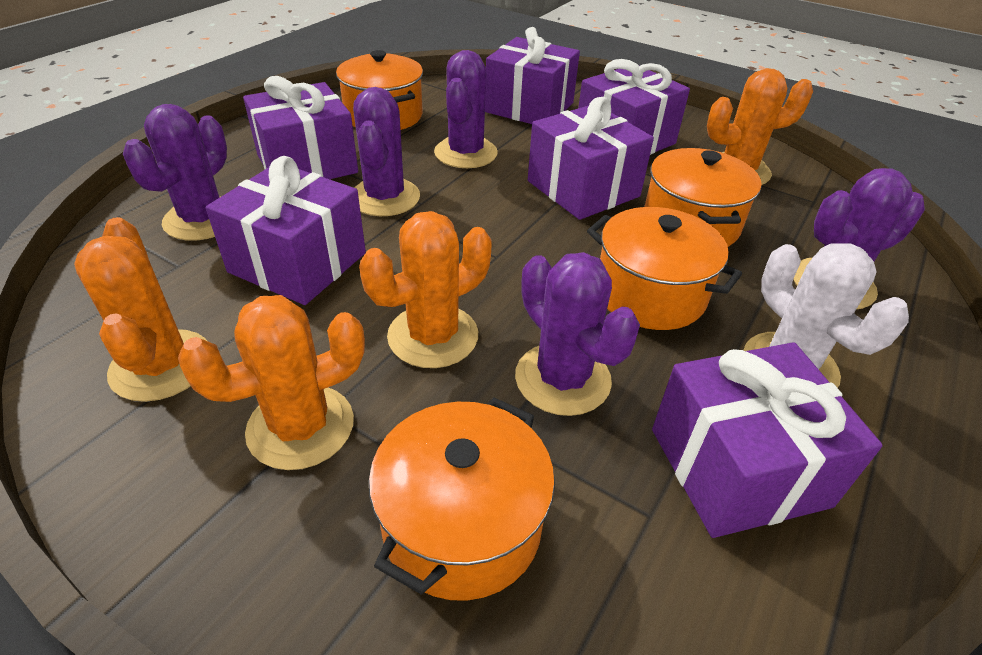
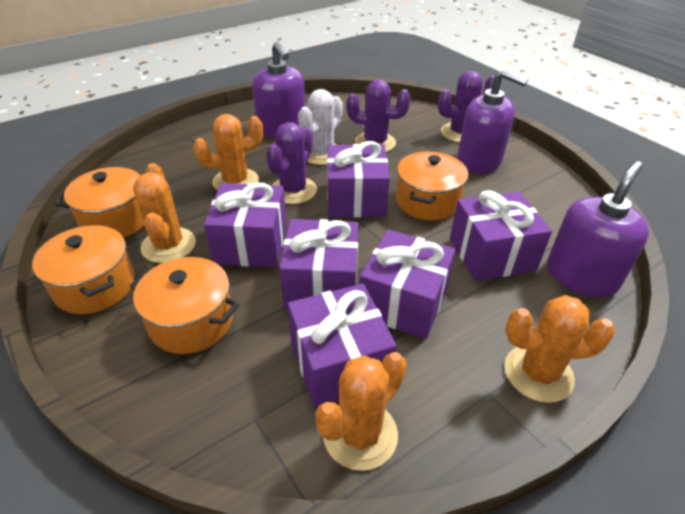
purple cactus: [123,104,227,241] [353,87,420,216] [434,50,498,168] [515,252,640,416] [793,168,925,309] = 5 -> [266,122,317,204] [346,79,411,152] [438,71,494,143] = 3
purple soap dispenser: none = 0 -> [252,42,305,138] [457,69,528,174] [547,161,649,298] = 3

